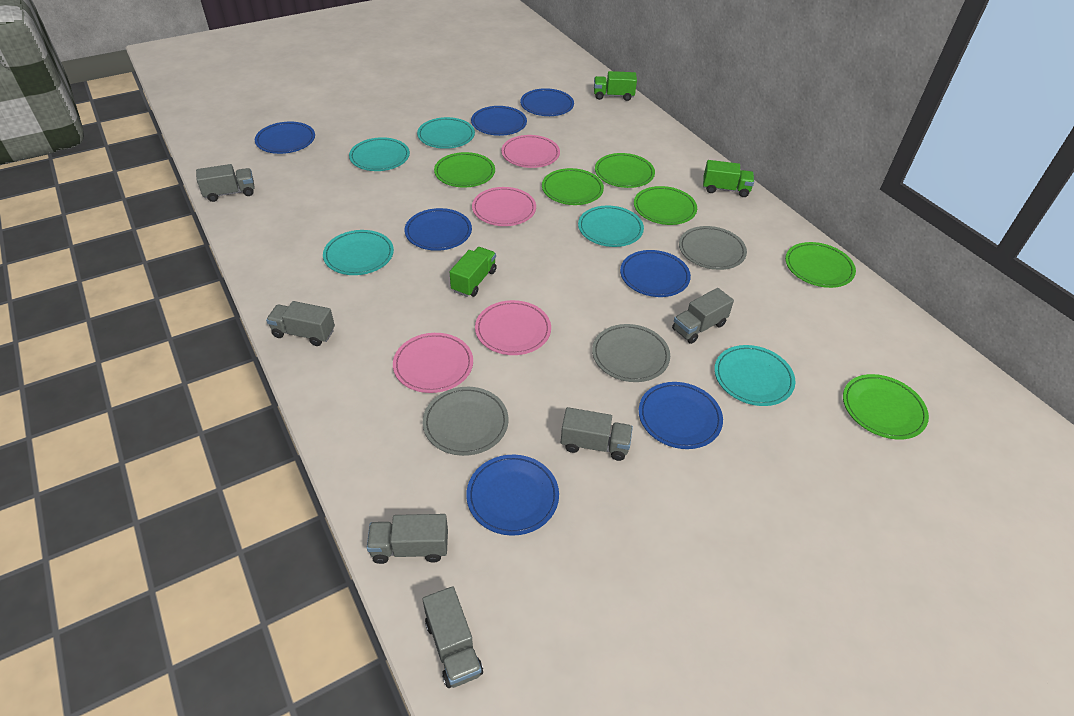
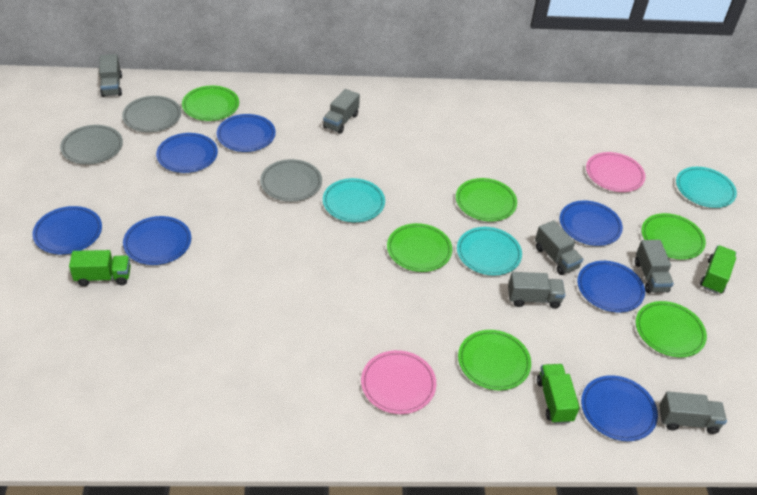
pink plate: [393,333,473,393] [472,187,536,226] [475,300,551,355] [501,135,560,168] = 4 -> [361,350,436,414] [586,152,646,192] = 2
turquoise plate: [323,230,394,275] [349,137,410,171] [417,117,475,149] [578,205,644,247] [714,345,795,406] = 5 -> [323,178,385,222] [457,227,522,276] [676,167,737,208] = 3

